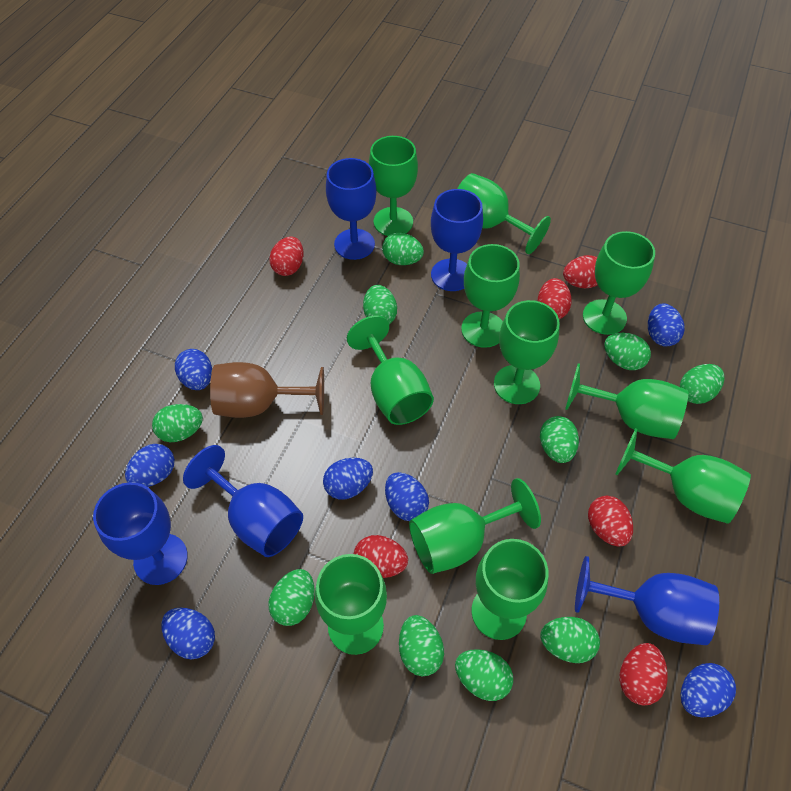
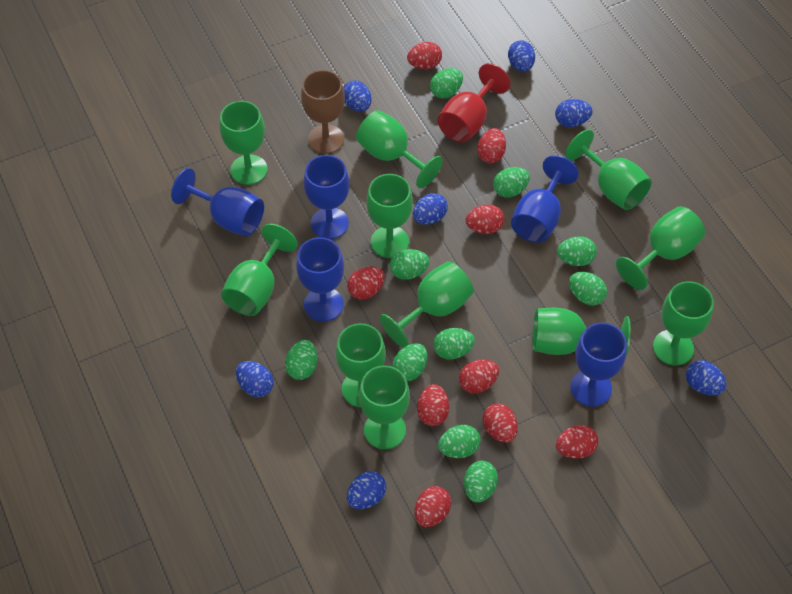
red egg: [269,237,304,276] [354,535,408,578] [537,278,572,319] [563,255,598,288] [588,496,633,546] [620,643,667,706] = 6 -> [347,266,385,300] [407,42,442,69] [415,486,451,527] [417,384,449,426] [459,360,499,393] [466,205,504,234] [477,128,506,163] [483,403,518,443] [556,425,598,459] = 9
red goblet: none = 0 -> [438,63,511,143] = 1

